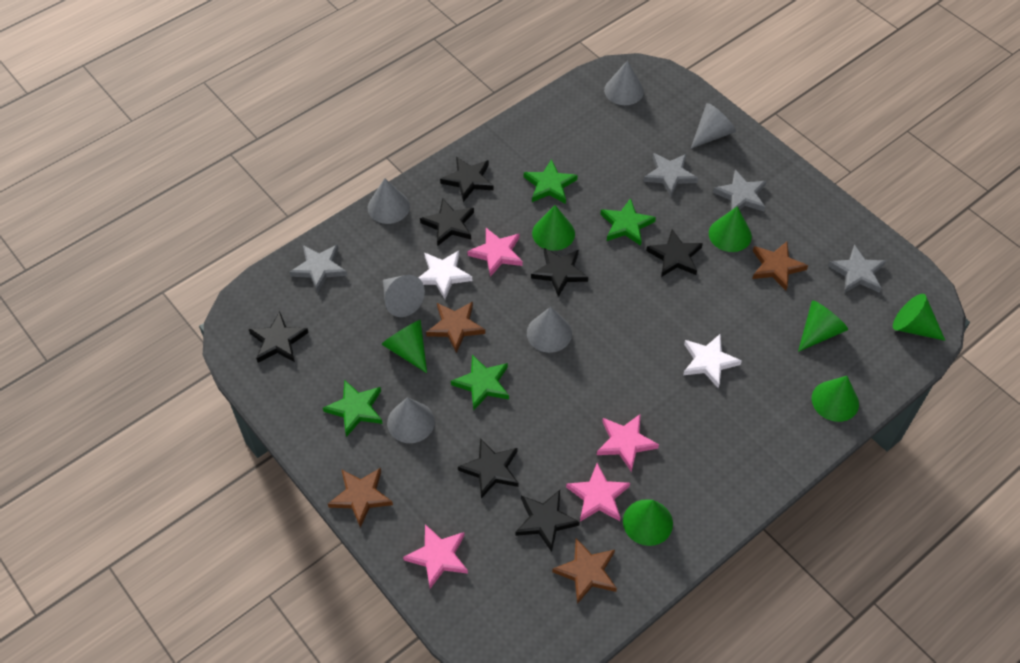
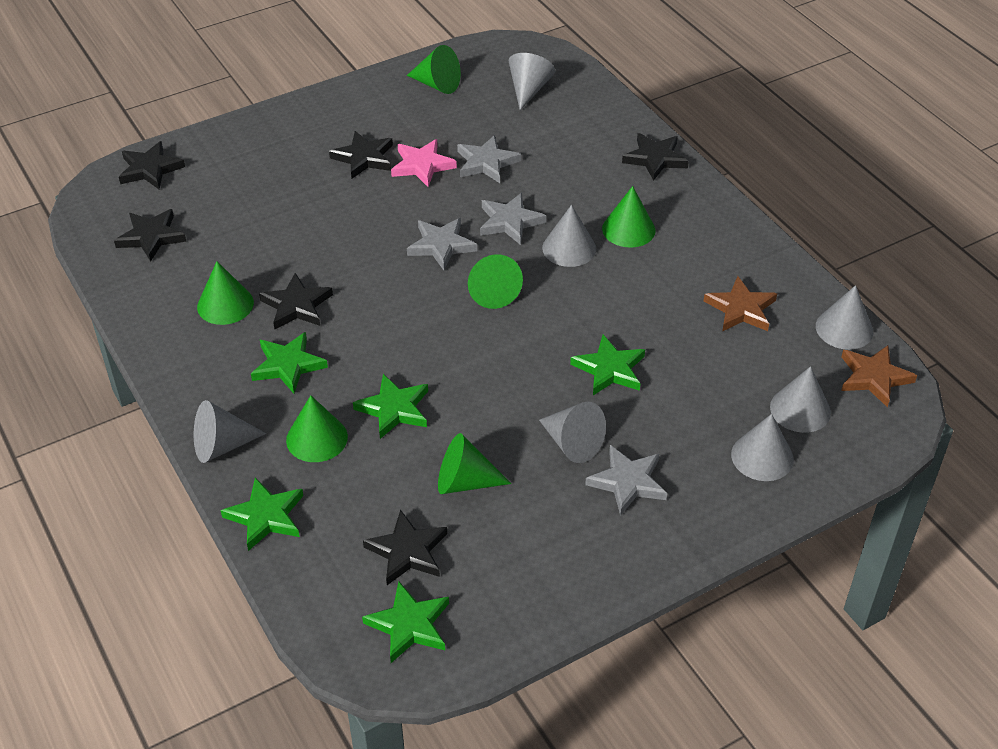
black star: [249,311,309,363] [420,198,474,246] [440,156,494,202] [458,438,518,499] [515,490,580,552] [531,248,588,297] [646,229,703,277] = 7 -> [114,209,187,262] [119,141,185,189] [259,273,333,330] [329,131,393,179] [363,510,447,585] [622,133,689,181] = 6
brown star: [328,468,393,528] [426,301,485,353] [552,538,617,604] [752,242,808,291] = 4 -> [704,276,777,331] [841,345,917,408] = 2
green cone: [381,320,427,373] [532,205,575,251] [623,499,673,546] [709,206,752,252] [798,300,848,352] [812,376,859,422] [893,294,945,341] = 7 -> [197,261,254,325] [286,395,348,462] [407,45,461,94] [438,433,511,494] [468,254,523,309] [602,186,655,248] = 6
green star: [323,380,382,437] [451,355,509,410] [524,159,578,204] [600,198,656,246] = 4 -> [220,478,303,551] [251,332,328,394] [353,374,428,439] [362,582,449,663] [570,335,645,395] = 5
grey cone: [368,178,410,224] [383,275,425,317] [387,397,435,443] [527,307,572,353] [604,60,644,105] [691,103,736,149] = 6 -> [194,400,266,463] [509,53,555,110] [539,402,606,463] [542,205,596,267] [731,414,794,481] [770,366,831,433] [816,285,873,350] = 7
pink star: [403,524,468,589] [467,228,523,277] [566,463,630,522] [597,414,659,472] = 4 -> [391,139,457,187] = 1
white star: [418,250,472,299] [683,334,742,388] = 2 -> none = 0

